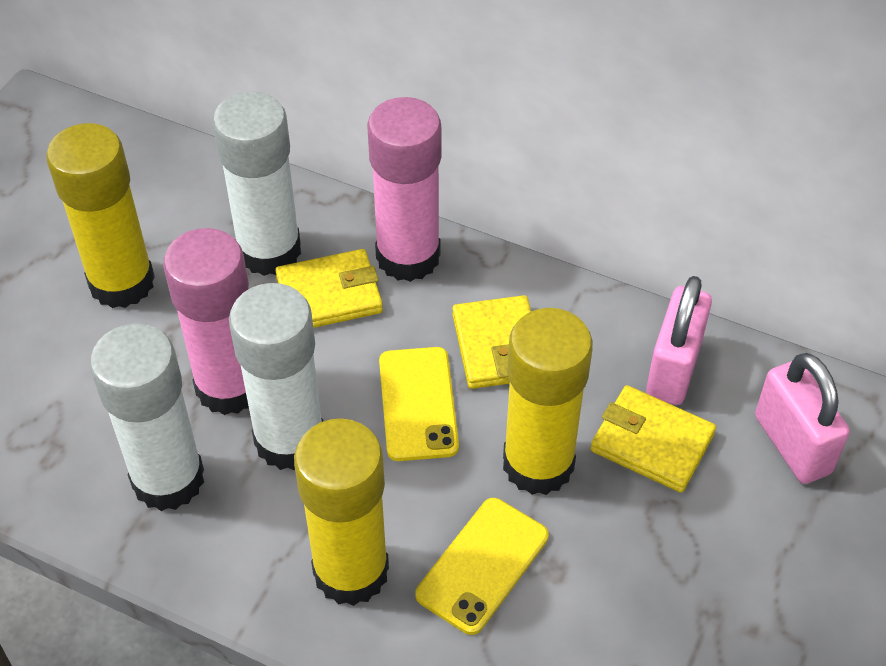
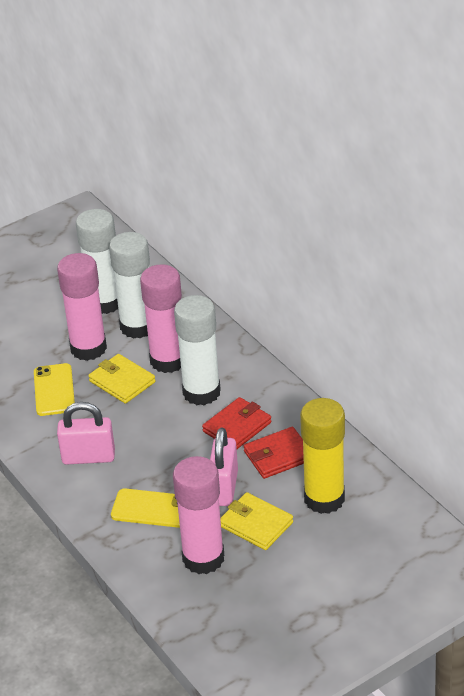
pink glue stick: [163,228,249,415] [367,97,441,282] = 2 -> [57,253,107,361] [140,264,182,373] [173,456,224,574] = 3
red wallet: none = 0 -> [202,397,272,449] [244,427,304,479] = 2
yellow glue stick: [46,123,155,308] [294,418,389,606] [503,308,593,495] = 3 -> [300,398,345,514] = 1
yellow wallet: [275,249,383,328] [452,295,531,389] [591,385,716,493] = 3 -> [88,354,156,404] [220,492,293,550] = 2

